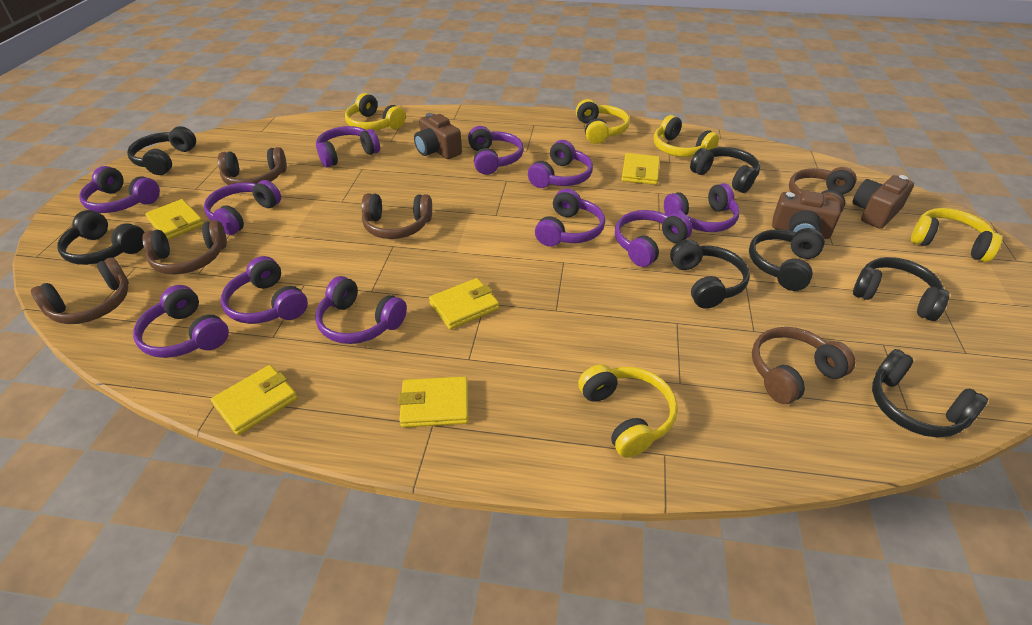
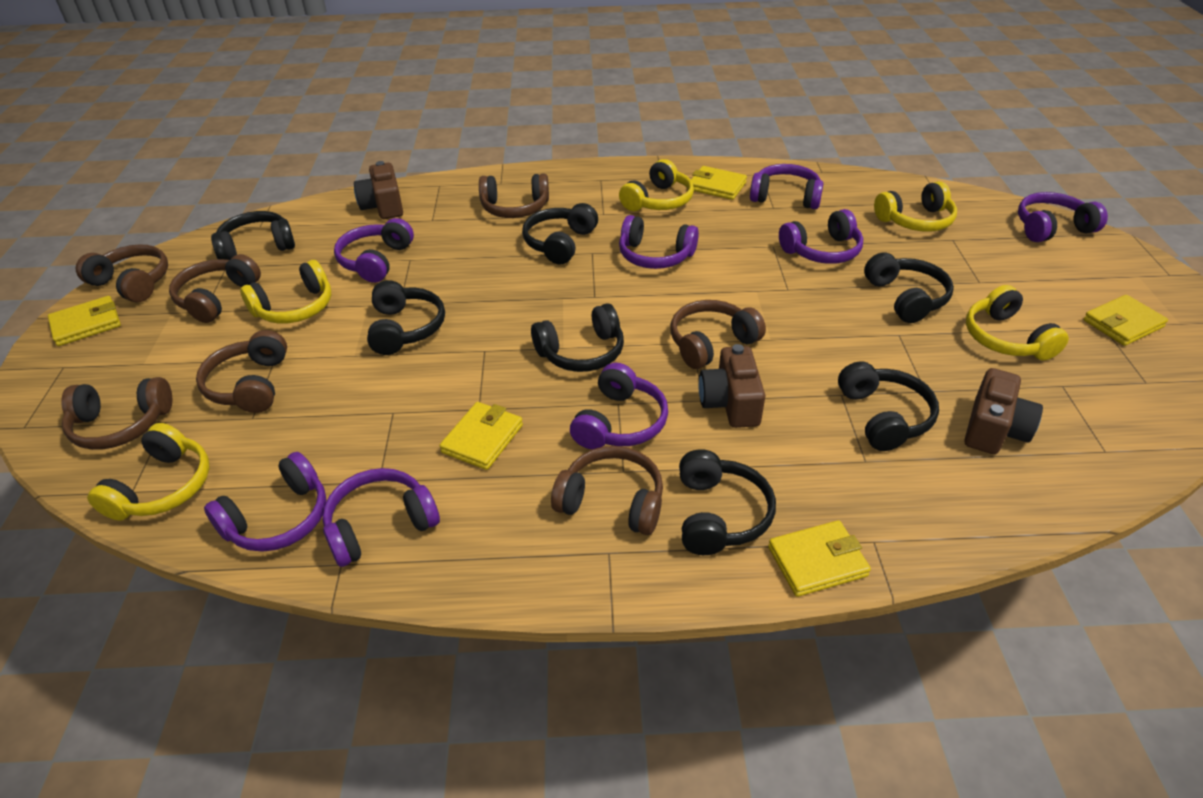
brown headphones: [31,257,129,324] [142,220,227,275] [218,147,287,185] [361,193,432,239] [752,327,855,404] [789,167,857,213] = 6 -> [61,377,172,450] [76,244,168,302] [169,254,261,323] [196,330,287,413] [479,174,549,218] [551,446,663,535] [670,300,766,369] = 7
purple headphones: [79,166,160,213] [133,285,229,358] [204,180,281,235] [221,256,308,324] [315,276,407,344] [316,126,380,167] [468,126,524,175] [528,140,593,188] [535,188,605,247] [615,210,692,267] [664,183,740,232] = 11 -> [204,452,327,552] [322,468,440,567] [334,218,414,283] [570,363,668,449] [619,215,699,269] [750,164,823,209] [779,209,863,264] [1018,192,1108,242] = 8

